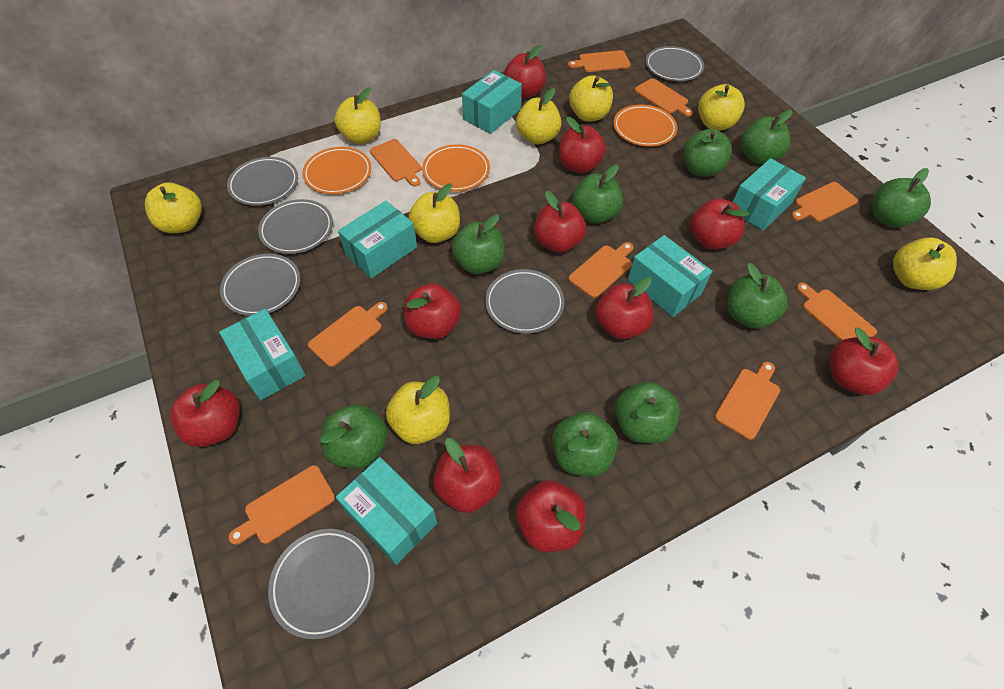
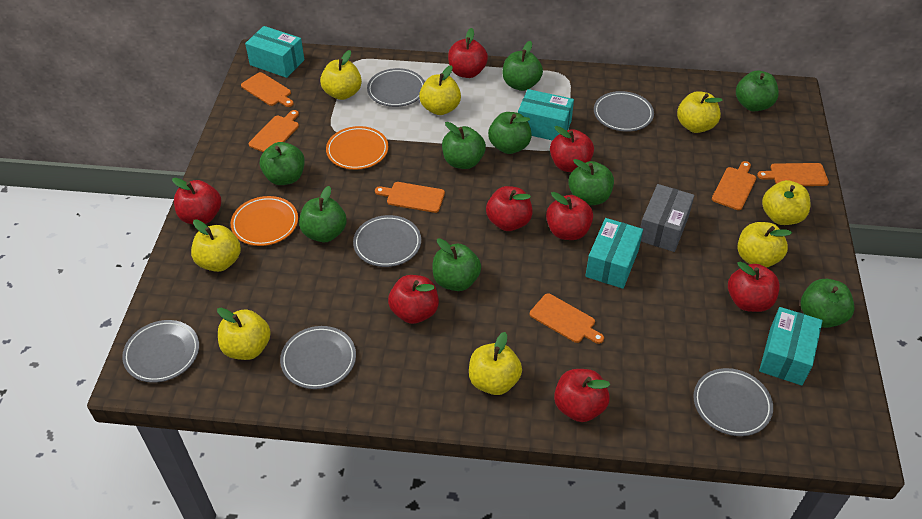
grey box: none = 0 -> [640,184,694,252] = 1
orange cutting board: [228,465,335,545] [308,302,388,367] [370,139,422,186] [568,50,631,72] [568,242,634,298] [634,78,693,117] [714,362,780,440] [791,182,858,222] [796,283,877,341] = 9 -> [241,72,294,107] [249,110,299,152] [375,182,445,213] [530,293,604,344] [712,161,756,210] [757,163,829,186] = 6
orange plate: [302,147,372,194] [422,144,490,192] [613,105,677,147] = 3 -> [231,196,298,246] [326,126,388,170] = 2
red apple: [170,380,240,447] [404,284,461,339] [433,438,501,513] [504,45,546,98] [516,480,586,552] [534,191,586,253] [559,117,606,173] [595,277,654,339] [690,199,750,250] [830,328,899,395] = 10 -> [172,177,221,225] [388,275,439,324] [448,28,488,78] [486,186,533,231] [546,192,593,240] [550,126,594,172] [554,369,610,422] [728,262,780,312] = 8
turquoise box: [219,309,306,400] [336,457,437,565] [338,201,417,278] [462,70,522,134] [628,235,712,317] [733,158,806,231] = 6 -> [245,26,305,78] [518,89,574,141] [585,218,643,289] [759,307,823,386] = 4

